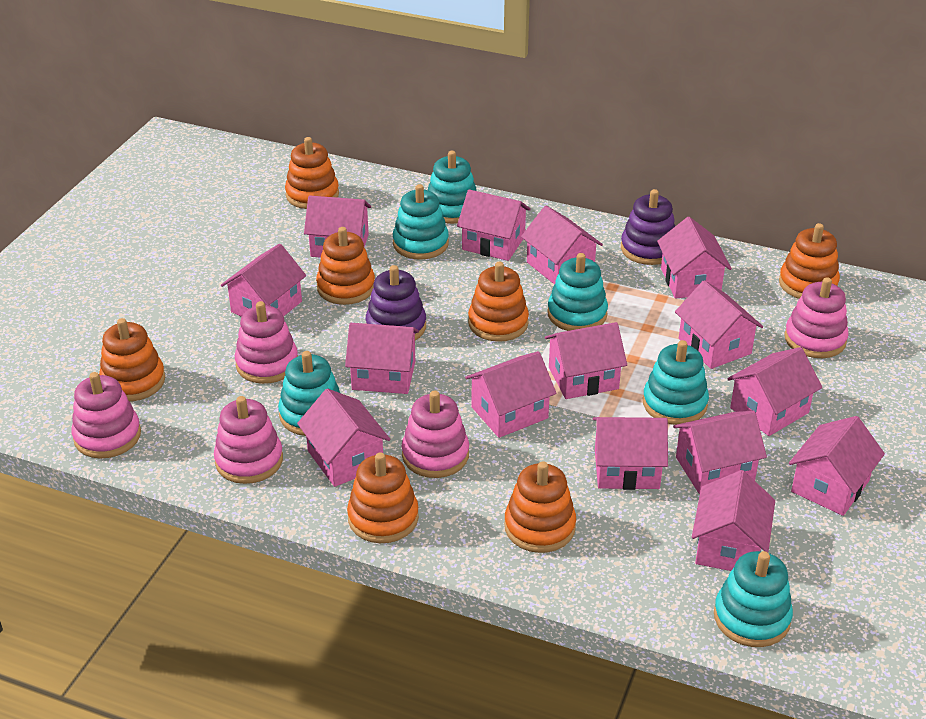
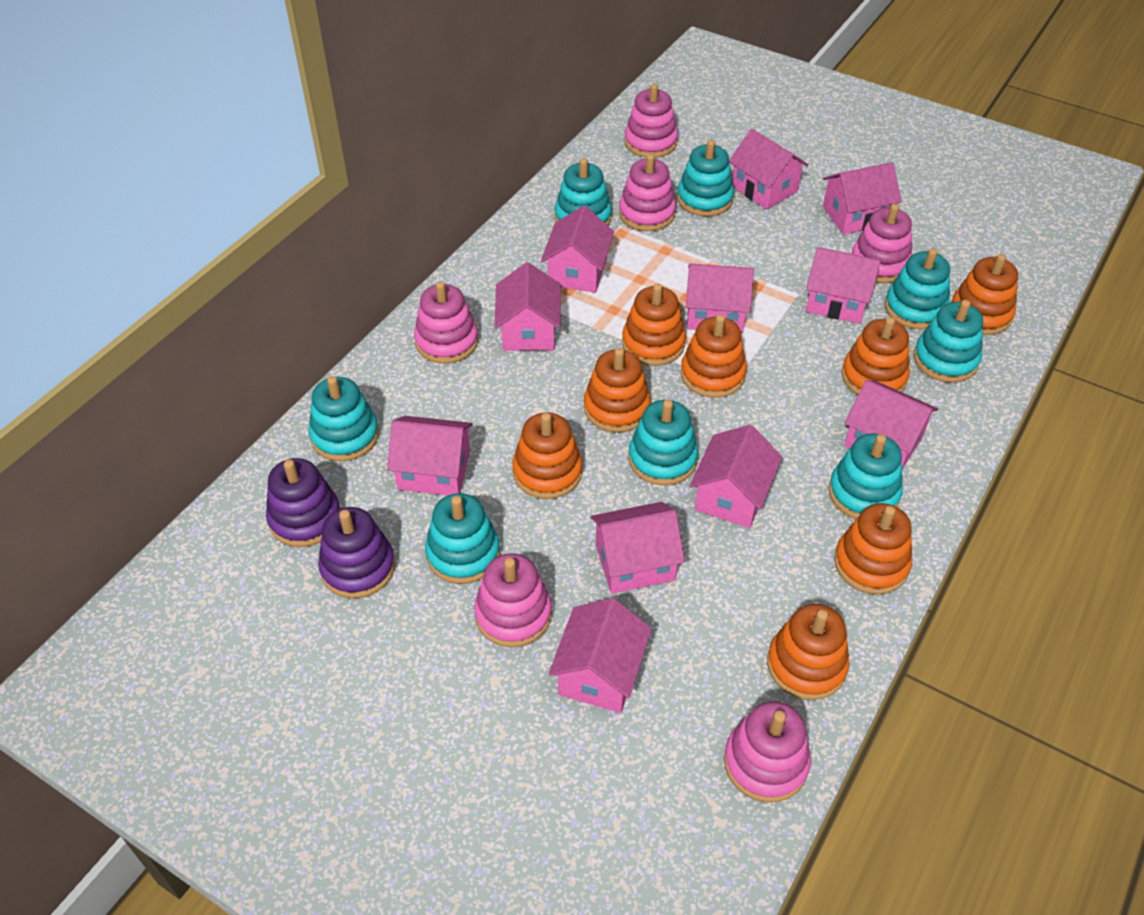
orange stacking toy: [99,318,165,401] [285,137,339,209] [316,227,375,305] [347,452,419,543] [468,262,529,342] [504,461,576,553] [779,223,840,299] = 7 -> [512,412,582,499] [584,348,651,433] [622,283,686,366] [681,314,747,398] [767,604,850,700] [834,503,912,595] [842,317,910,395] [952,254,1018,335] = 8
pink house: [221,244,306,317] [297,389,390,487] [304,196,371,258] [345,323,419,394] [457,189,531,261] [465,351,556,438] [521,206,603,285] [545,322,627,399] [593,417,668,490] [657,217,732,299] [673,410,767,494] [675,280,763,369] [692,470,775,571] [727,347,822,436] [789,416,885,516] = 15 -> [387,416,473,495] [495,262,561,351] [541,206,614,293] [549,598,652,713] [591,502,685,594] [686,264,754,333] [690,425,782,528] [729,129,809,210] [806,247,881,324] [823,162,902,234] [844,380,938,469] = 11
pink stacking toy: [71,372,141,459] [214,396,283,484] [235,301,298,384] [402,391,469,478] [784,277,849,358] = 5 -> [414,281,478,364] [474,553,552,647] [619,154,676,231] [624,84,678,158] [724,701,811,802] [852,204,912,283] = 6
turquoise stacking toy: [278,351,340,436] [393,184,449,260] [428,151,476,224] [547,253,608,331] [643,340,709,425] [714,551,793,647] = 6 -> [309,376,379,462] [425,493,500,584] [555,158,612,226] [628,400,698,486] [677,140,734,216] [829,434,903,519] [885,248,950,329] [914,300,983,383] = 8

